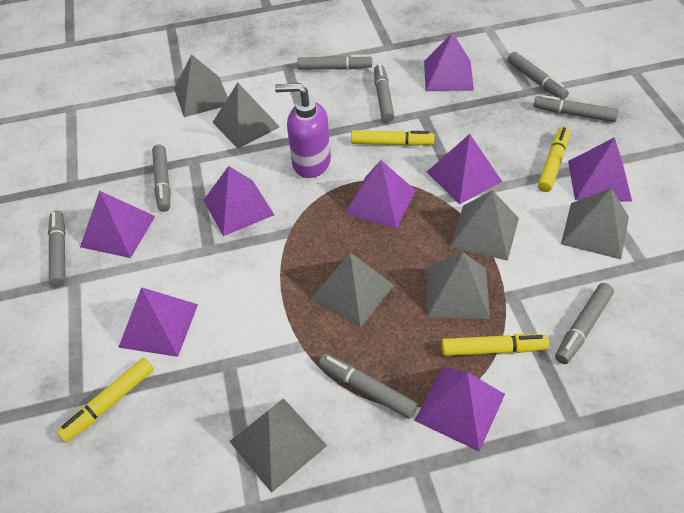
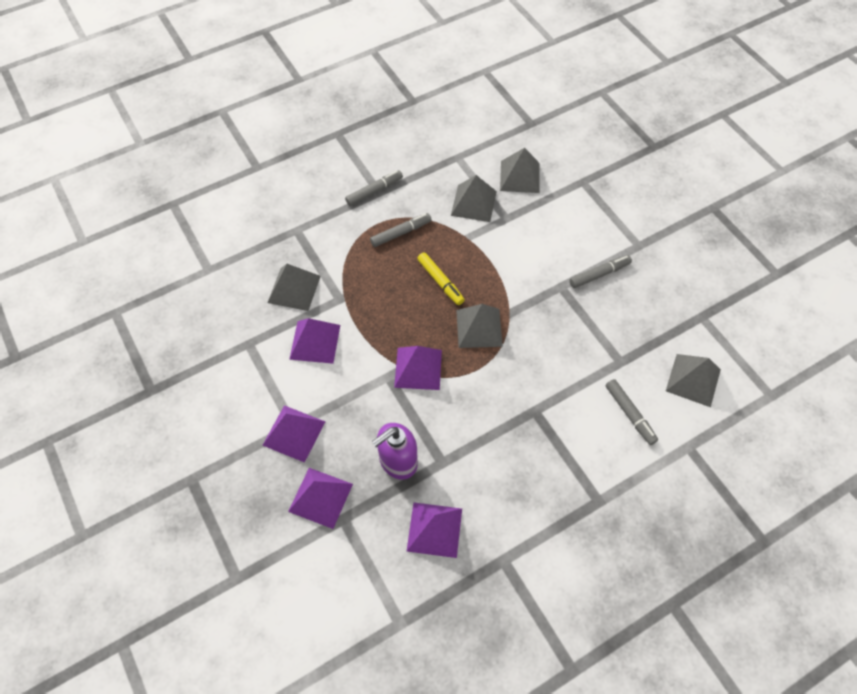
grey marker: [48,210,66,287] [152,145,170,212] [297,55,372,70] [319,354,418,419] [374,64,395,123] [507,52,569,100] [533,95,619,122] [555,283,614,364] = 8 -> [345,170,403,206] [370,213,432,247] [569,255,632,288] [605,379,658,445] = 4
grey pyramid: [174,54,228,117] [212,82,280,149] [229,398,327,493] [310,252,394,328] [426,252,490,319] [450,190,519,261] [561,188,629,259] = 7 -> [267,264,321,311] [451,175,497,222] [456,304,503,348] [500,148,540,193] [666,354,721,407] = 5
purple pyramid: [80,191,155,258] [118,287,198,357] [203,166,274,236] [345,160,416,229] [415,366,505,452] [424,32,474,91] [427,134,502,204] [568,137,632,202] = 8 -> [262,405,325,463] [288,468,353,529] [289,318,340,364] [394,346,442,390] [407,502,462,558] = 5
yellow marker: [56,358,154,443] [351,130,434,146] [441,334,549,356] [538,127,570,192] = 4 -> [417,252,465,305] = 1

